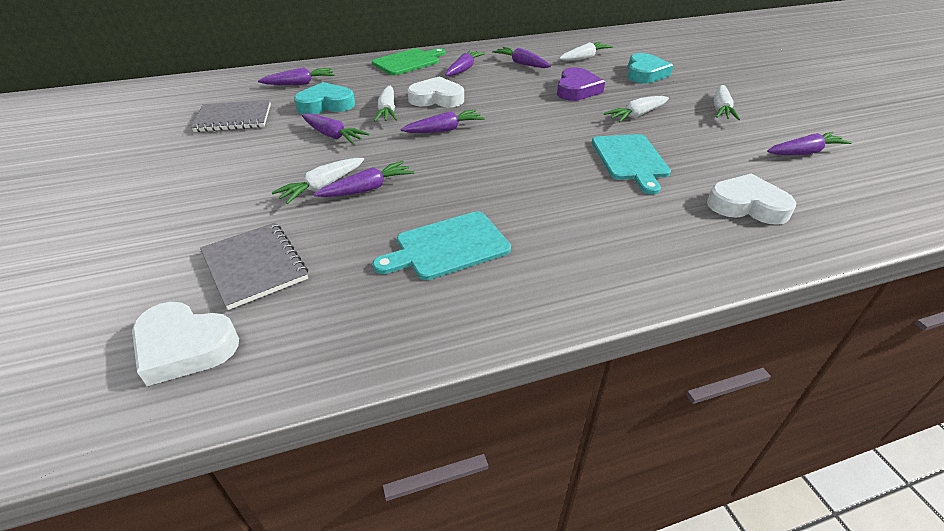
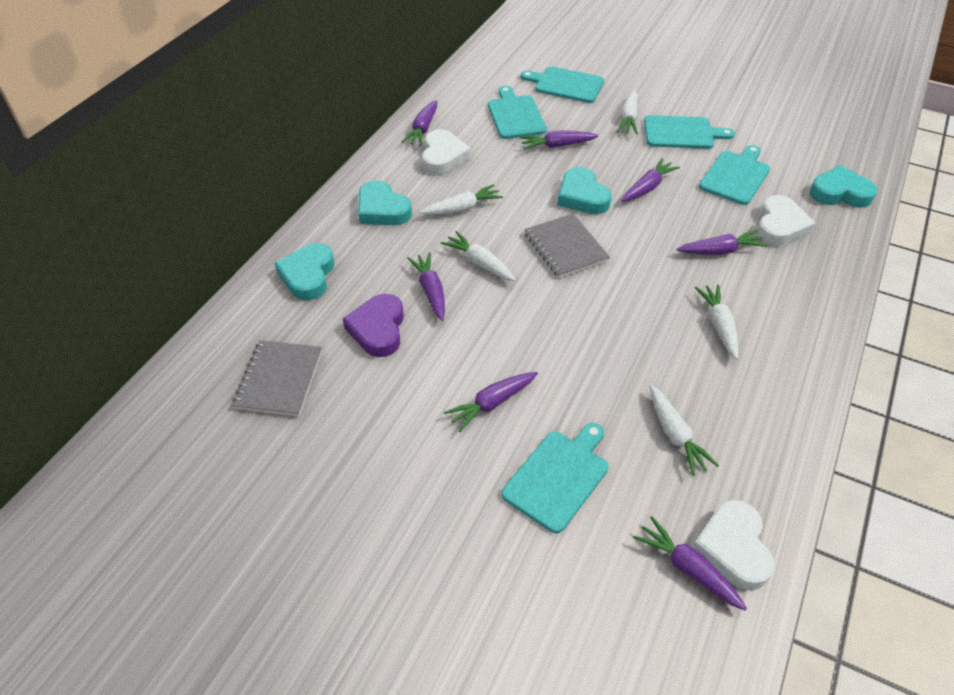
green cutting board: [372,48,446,75] = 1 -> none = 0
turquoise cutting board: [373,211,511,280] [592,134,671,194] = 2 -> [488,86,547,139] [502,423,608,533] [521,67,604,103] [644,115,735,149] [699,145,770,205] = 5
turquoise heart: [294,82,355,114] [628,53,673,83] = 2 -> [274,243,334,300] [358,180,412,225] [557,167,612,214] [810,165,877,208] = 4

